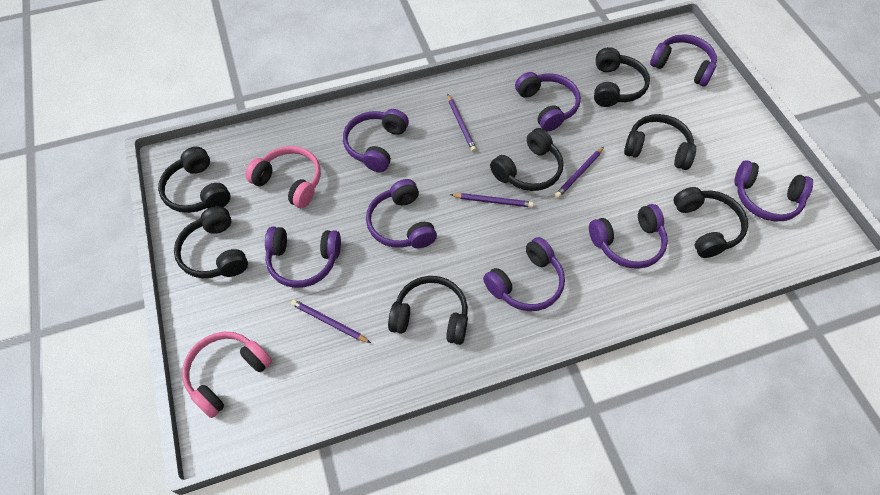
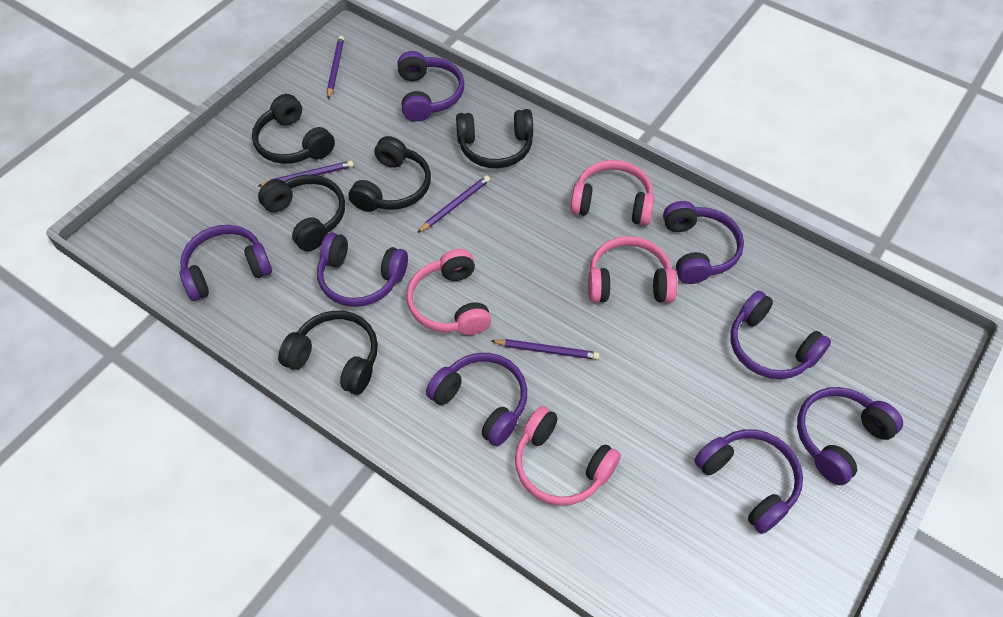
black headphones: [158,147,230,213] [174,206,248,278] [388,276,468,345] [490,128,563,191] [594,47,650,107] [624,114,696,170] [674,187,748,258] = 7 -> [252,94,335,164] [258,175,345,251] [278,311,378,395] [349,136,431,212] [456,109,533,168] = 5
pink headphones: [182,332,272,418] [246,146,321,208] = 2 -> [406,249,491,335] [515,406,621,506] [570,160,654,226] [588,236,677,303] = 4

